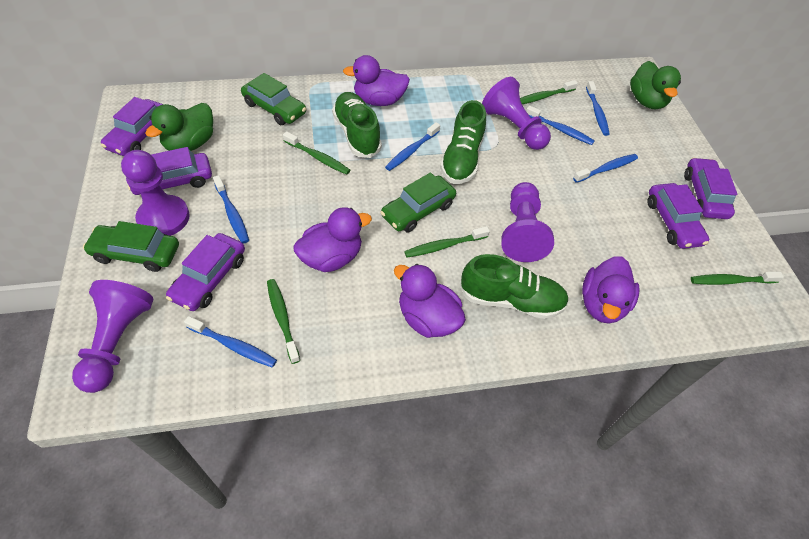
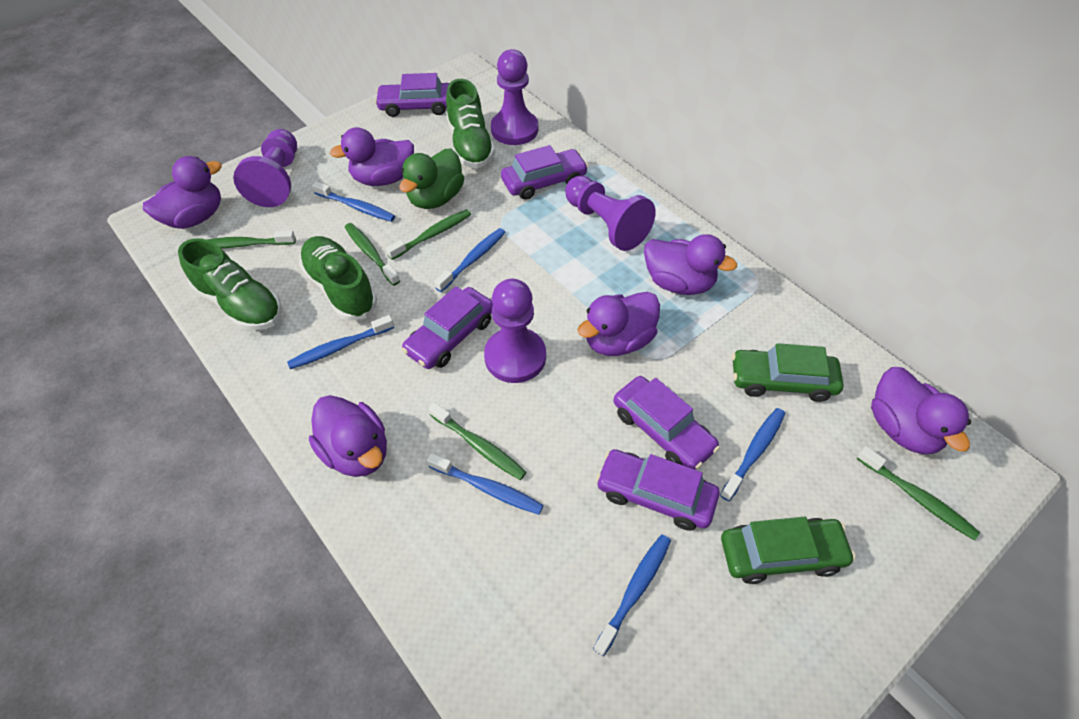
green car: [83,221,179,272] [241,73,306,125] [380,172,456,233] = 3 -> [721,517,856,584] [732,343,844,402] = 2
green duck: [145,103,213,151] [630,61,681,110] = 2 -> [399,148,464,209] = 1
purple duck: [293,207,372,272] [343,55,410,106] [394,264,466,338] [582,256,640,324] = 4 -> [143,156,222,229] [309,395,387,477] [329,127,414,186] [577,292,660,356] [644,234,737,295] [871,367,971,455] = 6

